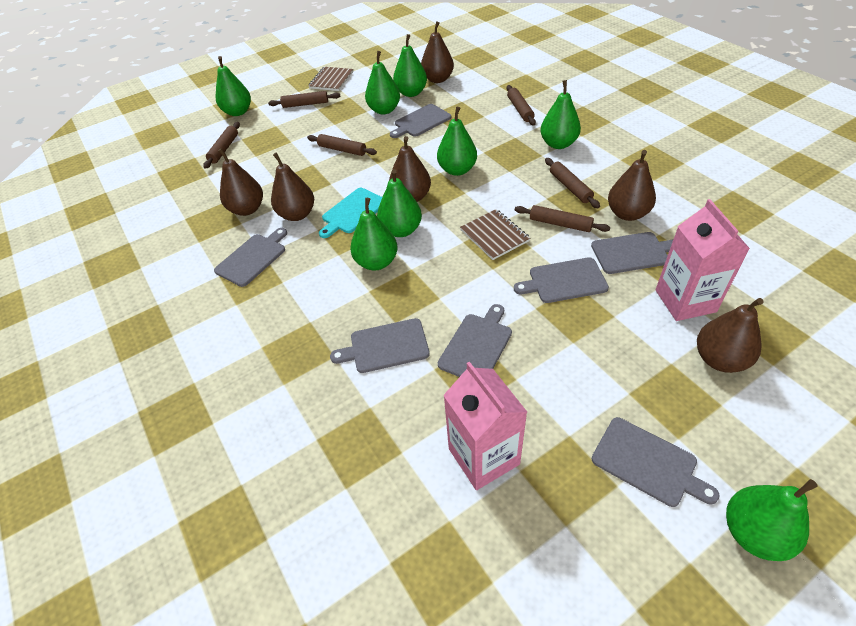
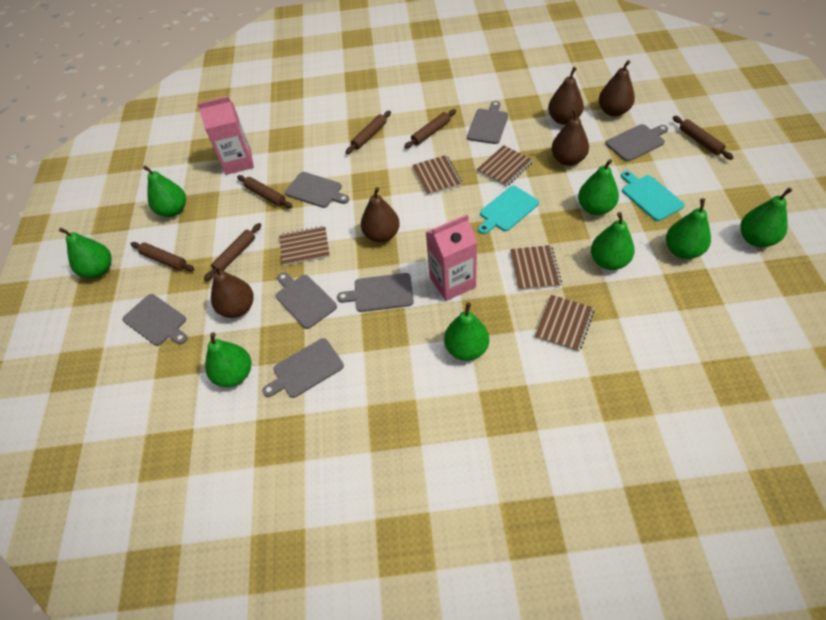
brown notebook: [308,67,353,91] [460,209,530,260] = 2 -> [279,226,330,266] [413,155,462,196] [477,145,533,187] [510,245,562,291] [535,295,594,352] = 5
brown pear: [218,148,263,216] [271,152,314,221] [389,136,431,202] [421,21,454,83] [608,150,656,221] [697,298,764,373] = 6 -> [211,265,254,318] [361,187,400,243] [548,67,584,125] [551,108,589,166] [599,60,635,116] = 5
turquoise cutting board: [319,188,382,238] = 1 -> [478,186,539,234] [621,171,685,221] = 2

